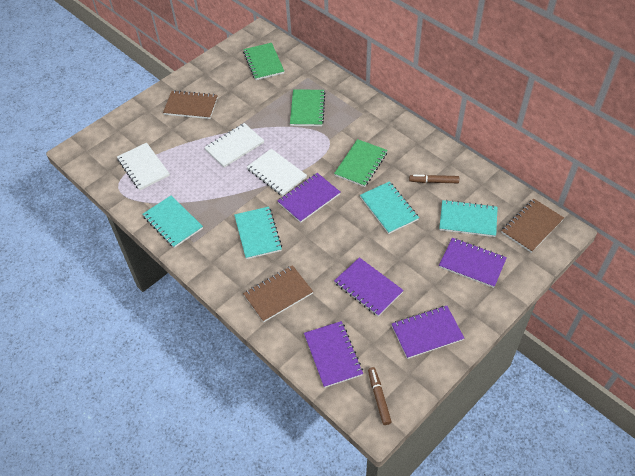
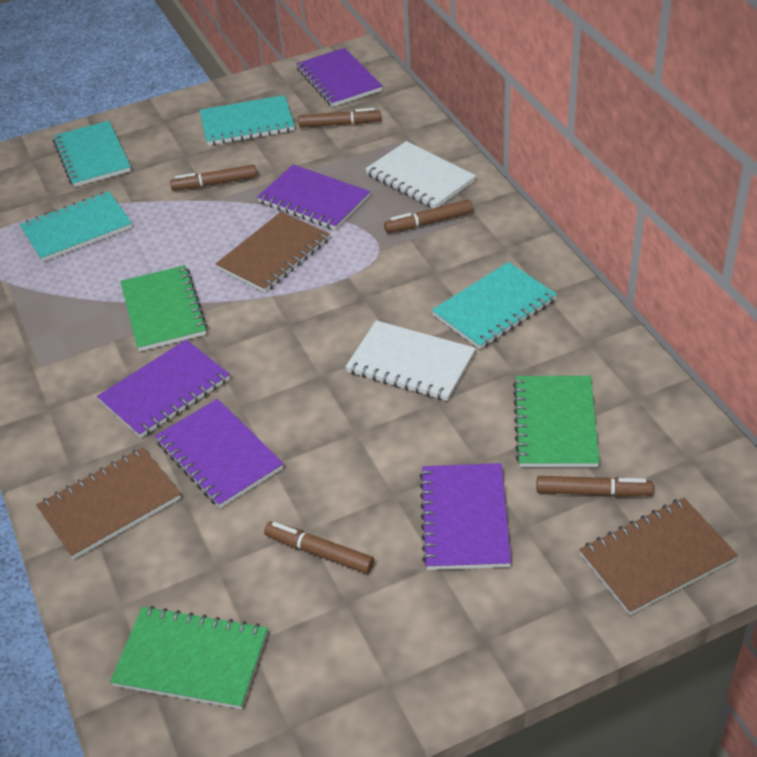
brown marker: [368,367,392,425] [409,175,459,183] = 2 -> [170,165,257,191] [264,521,374,574] [298,108,381,128] [384,200,473,233] [536,476,654,497] = 5
white notebook: [117,143,170,190] [204,123,264,168] [247,149,307,196] = 3 -> [345,320,476,401] [365,141,476,208] = 2

